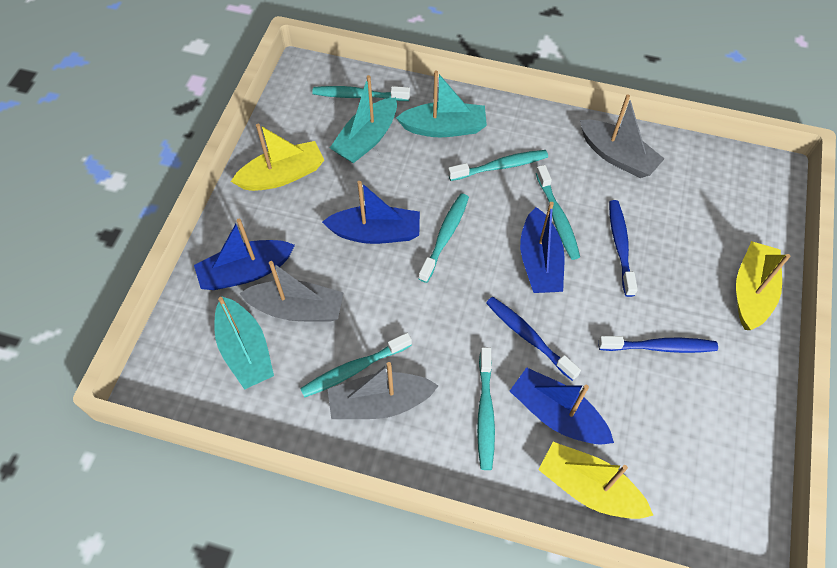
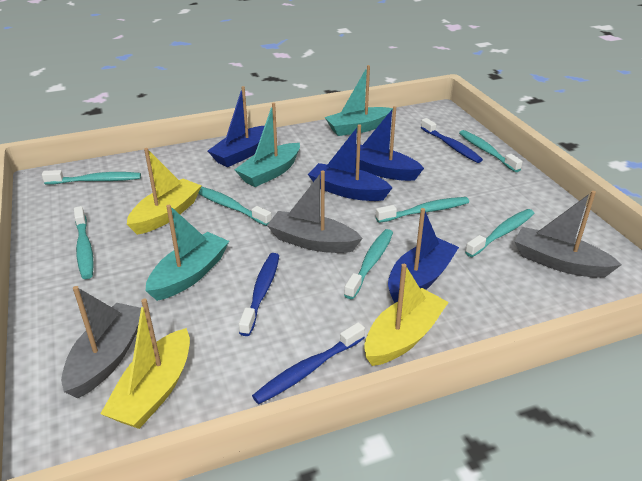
turquoise toothbrush: [300,333,412,398] [312,86,410,101] [418,194,469,283] [448,150,548,181] [477,347,495,470] [536,165,580,260] = 6 -> [42,170,141,184] [74,206,94,279] [198,187,272,226] [344,229,393,299] [376,197,469,223] [459,130,523,172] [465,209,534,257] = 7

